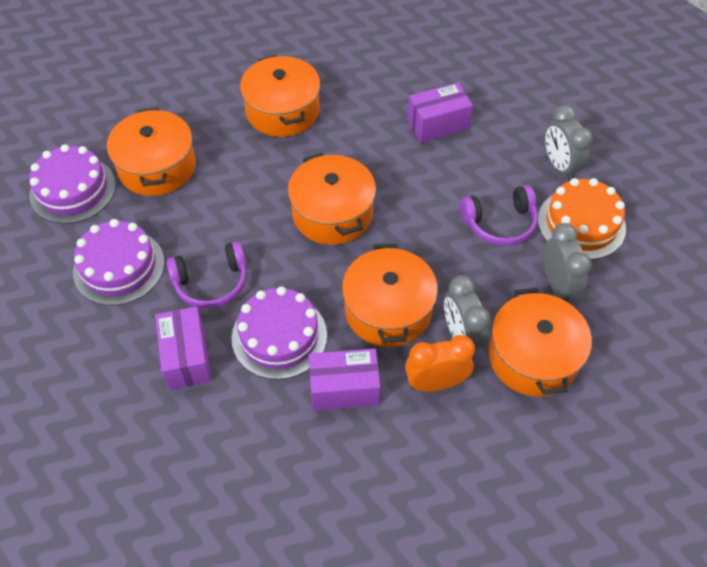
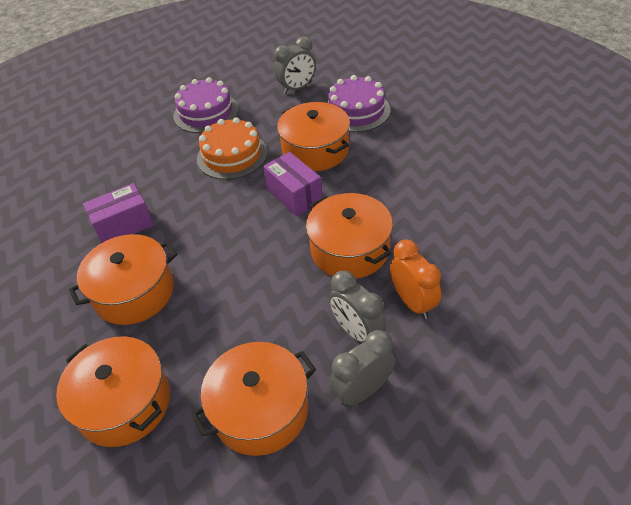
purple box: [155,306,211,390] [309,348,381,411] [407,82,473,143] = 3 -> [83,183,154,243] [263,152,322,216] = 2
purple cake: [29,144,116,224] [73,219,165,306] [232,286,327,380] = 3 -> [173,77,239,133] [327,75,391,132] = 2
purple headphones: [166,241,247,308] [460,185,538,246] = 2 -> none = 0

